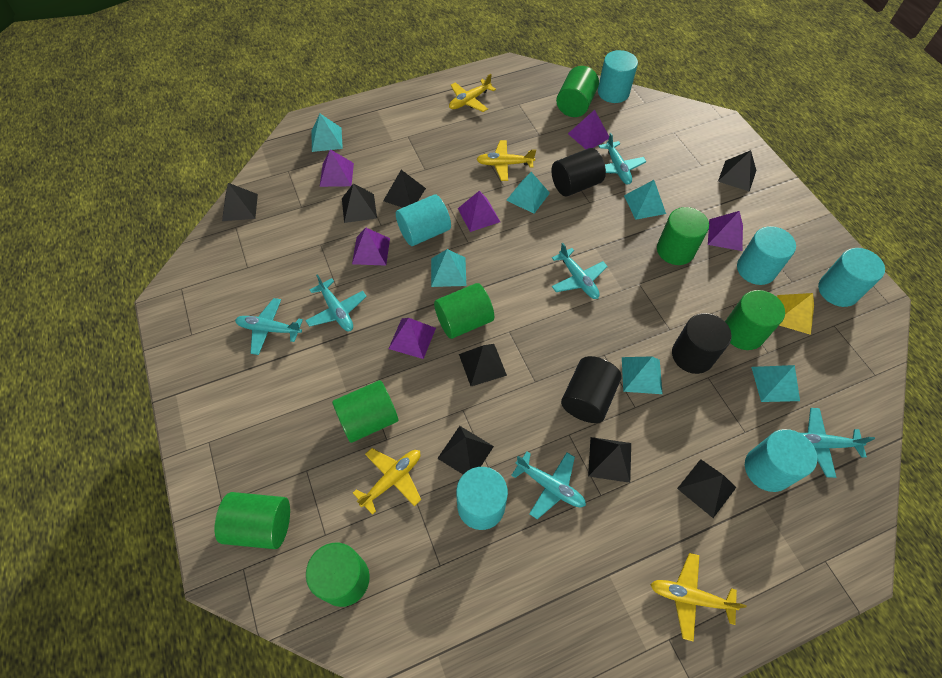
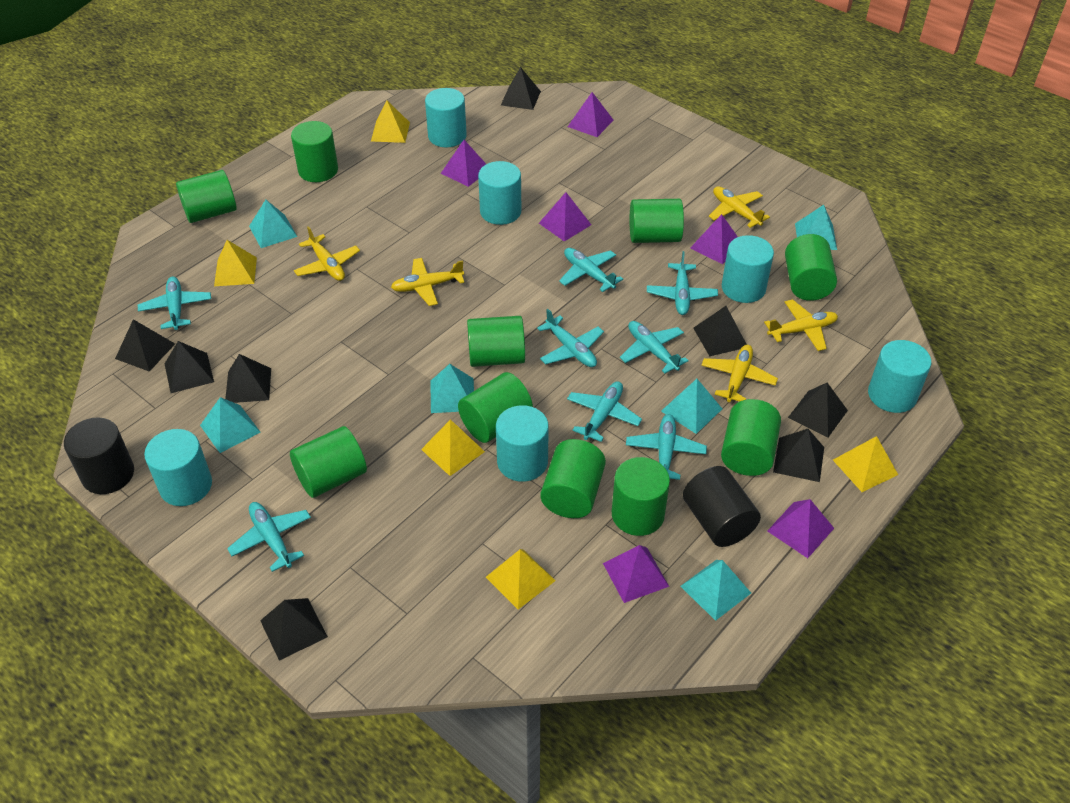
black cylinder: [551,148,606,197] [561,356,621,423] [672,313,732,374] = 3 -> [64,417,134,494] [683,466,761,547] = 2
green cylinder: [215,492,290,549] [306,542,370,607] [332,380,398,443] [434,283,494,339] [556,66,599,117] [657,207,709,265] [725,290,785,350] = 7 -> [176,170,237,223] [290,426,367,498] [291,121,338,182] [458,372,533,443] [467,316,525,367] [540,439,606,518] [612,457,670,536] [630,199,684,243] [721,399,781,476] [785,234,837,301] = 10
turquoise plane: [235,298,303,355] [305,274,367,331] [511,451,586,519] [552,243,608,299] [599,133,646,184] [801,408,875,478] = 6 -> [138,277,211,330] [227,502,311,572] [537,309,604,367] [559,248,623,292] [567,381,642,442] [620,321,689,373] [626,414,707,480] [647,251,718,315] = 8
yellow plane: [353,448,421,515] [449,74,496,112] [476,140,536,181] [651,553,746,642] = 4 -> [294,226,360,281] [391,258,465,306] [701,345,778,402] [709,186,770,228] [764,299,838,351] = 5
yellow pyramid: [777,293,814,335] = 1 -> [214,240,257,286] [371,101,410,143] [421,419,485,476] [486,549,556,609] [833,436,898,492] = 5

